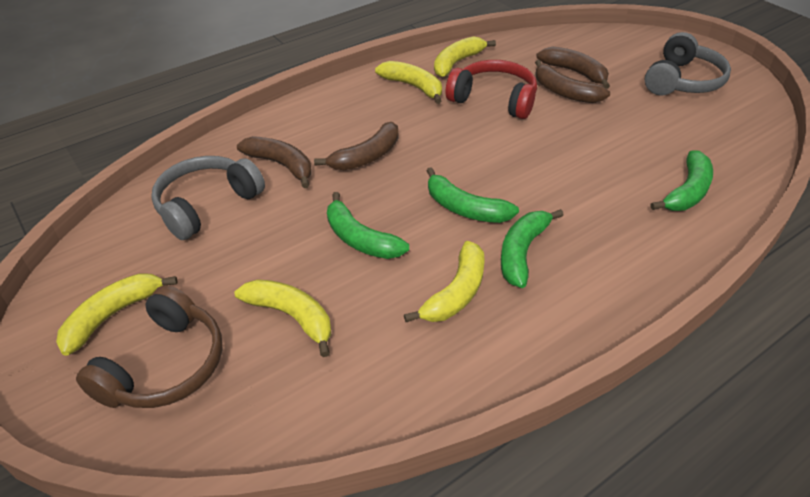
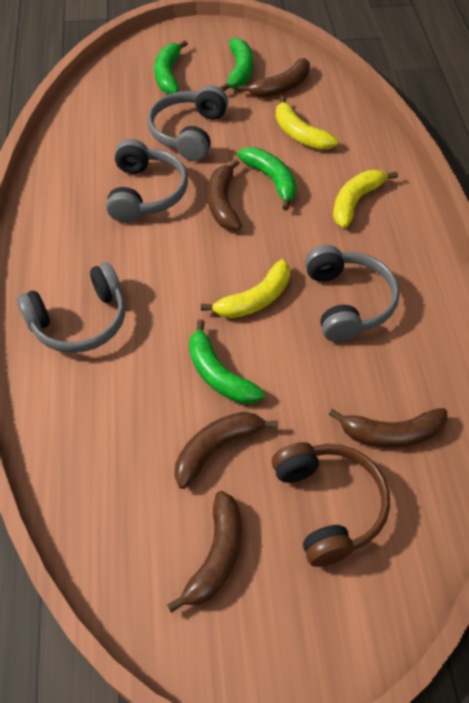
brown banana: [237,136,312,188] [314,122,399,170] [535,60,610,103] [536,47,610,89] = 4 -> [167,491,241,613] [175,412,278,489] [208,159,242,230] [239,58,310,97] [329,408,447,448] = 5
grey headphones: [151,156,265,240] [644,32,731,95] = 2 -> [17,263,125,353] [106,139,188,223] [148,85,228,161] [305,245,400,342] = 4
red headphones: [446,60,537,119] = 1 -> none = 0
yellow banana: [56,273,177,356] [234,279,331,357] [375,61,442,104] [404,241,485,322] [434,37,496,77] = 5 -> [201,259,290,318] [276,96,338,150] [333,170,398,228] = 3

